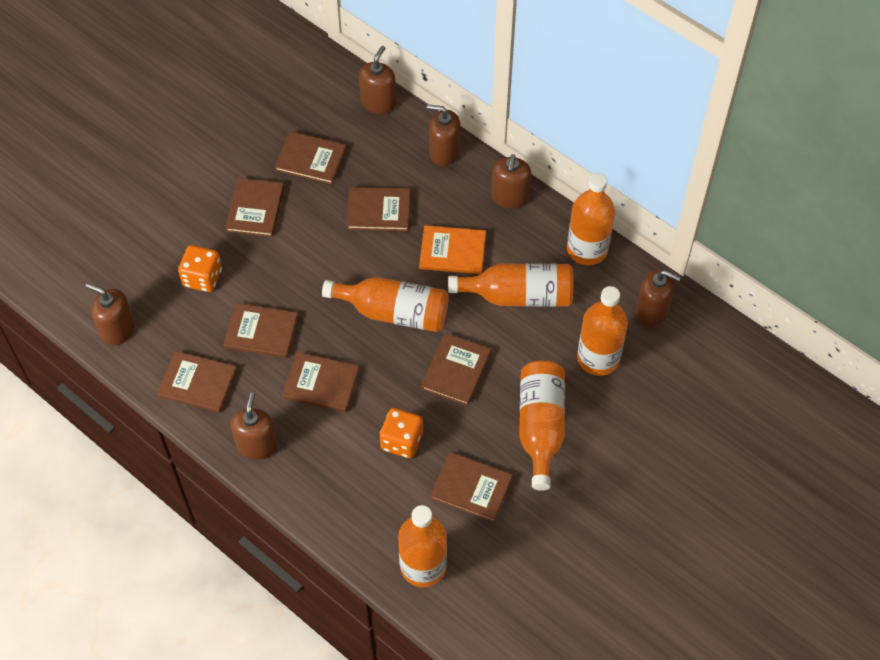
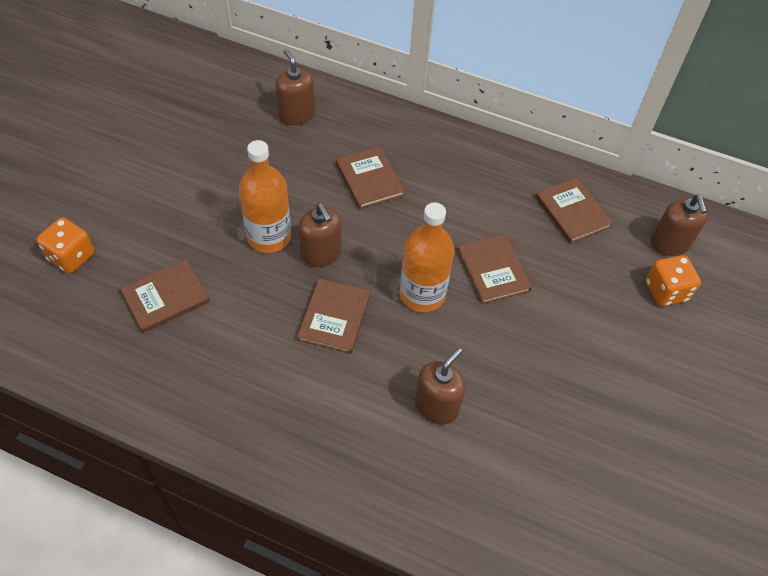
brown book: [157,351,237,413] [223,303,298,358] [225,178,284,237] [275,131,347,184] [282,352,360,412] [346,187,411,231] [421,333,491,406] [430,452,513,522] = 8 -> [120,259,210,333] [297,278,370,354] [336,147,405,209] [457,234,532,304] [535,178,613,243] = 5
brown soap dispenser: [86,283,135,346] [231,392,278,460] [359,46,396,114] [427,104,460,166] [491,154,531,209] [636,269,681,326] = 6 -> [276,49,315,126] [298,203,341,267] [415,348,466,424] [651,194,708,256] = 4
orange book: [419,225,486,274] = 1 -> none = 0
orange bottle: [322,277,449,332] [398,505,447,587] [448,263,573,307] [519,360,565,491] [567,173,615,265] [577,286,628,376] = 6 -> [239,140,291,253] [400,202,454,312] = 2

